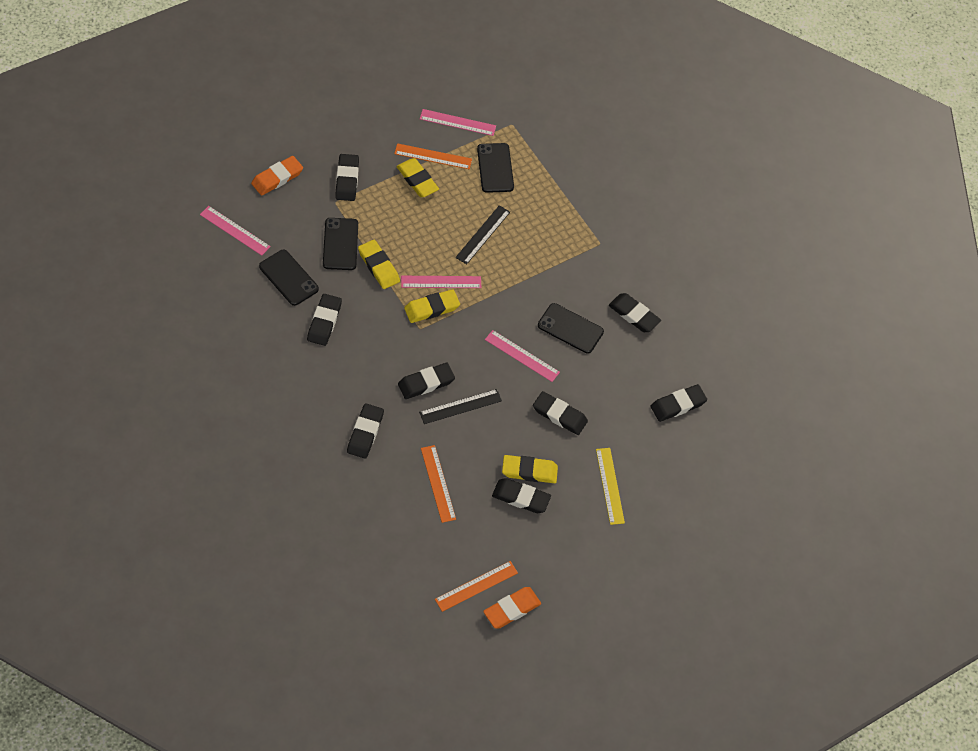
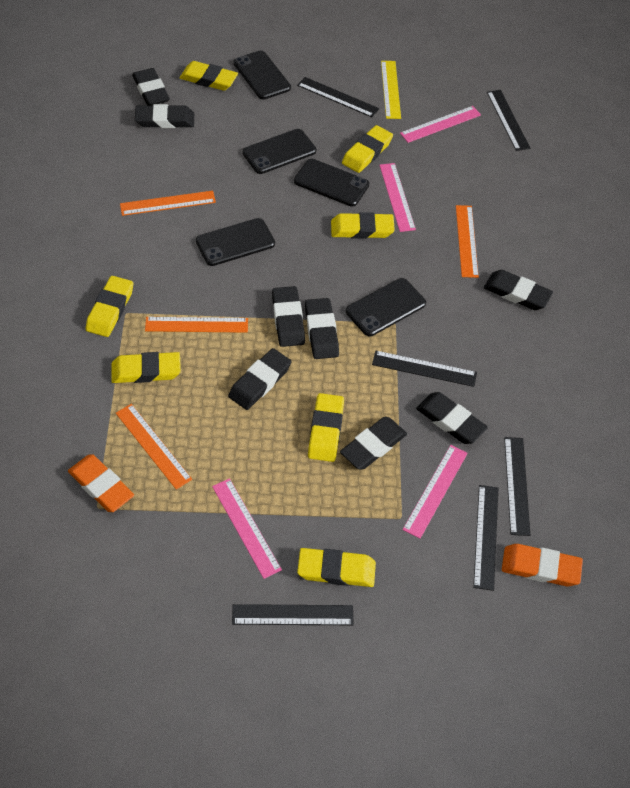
black phone: [259,250,319,306] [323,218,358,270] [477,143,514,193] [538,303,604,354] = 4 -> [196,218,275,266] [233,50,291,99] [242,129,316,174] [294,159,369,207] [346,278,426,336] = 5
black ruler: [419,389,502,424] [456,205,510,264] = 2 -> [232,604,354,625] [297,77,379,117] [372,351,477,387] [473,485,498,591] [487,90,530,151] [504,437,530,536] = 6
orange ruler: [394,143,472,169] [421,445,456,523] [435,561,518,612] = 3 -> [116,404,192,490] [120,191,216,216] [145,317,248,333] [456,205,479,278] = 4
yellow eraser: [358,240,400,289] [396,158,439,197] [404,289,460,323] [502,455,558,483] = 4 -> [86,276,133,337] [111,352,181,383] [180,61,238,91] [297,548,376,587] [308,393,344,462] [331,212,395,239] [342,125,393,173] = 7

